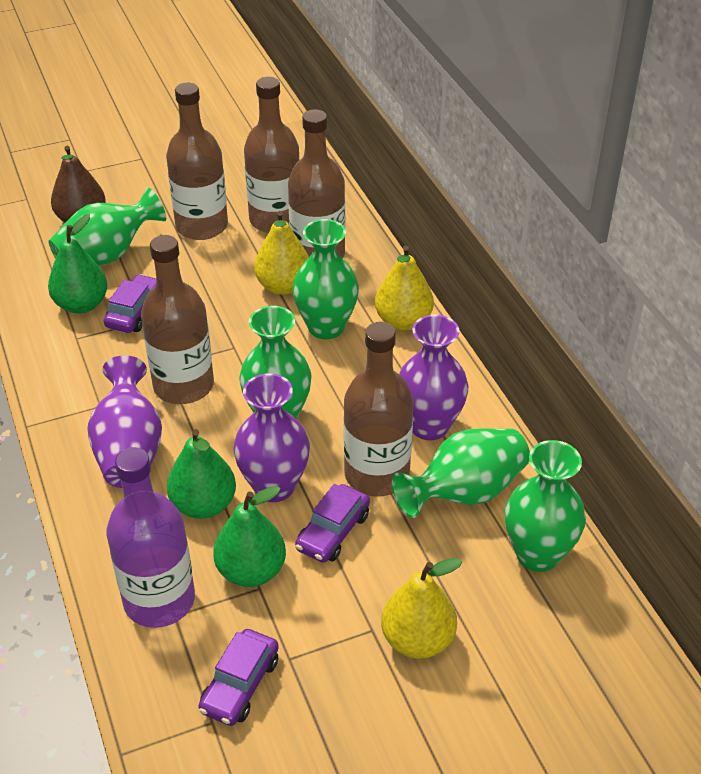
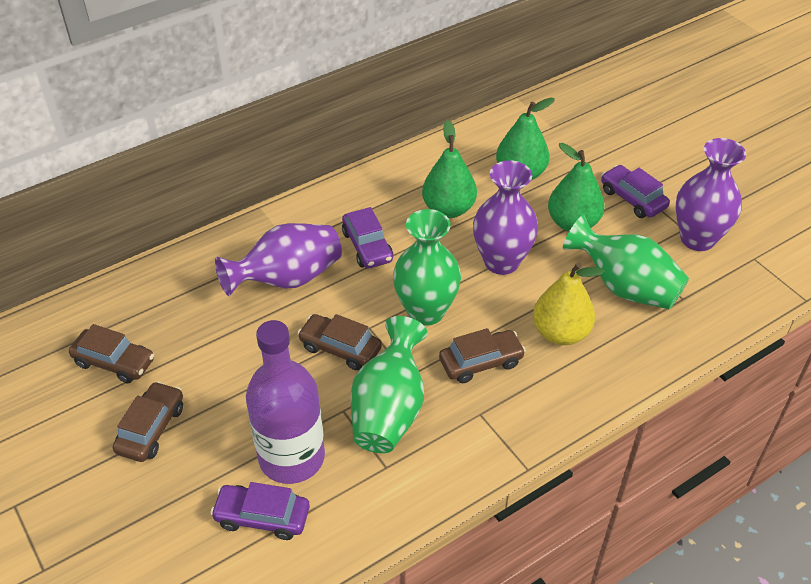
brown bottle: [141,235,214,404] [166,83,228,240] [244,77,299,233] [288,109,345,258] [343,322,414,497] = 5 -> none = 0
brown car: none = 0 -> [69,324,154,383] [113,381,183,462] [298,314,382,370] [439,328,526,383] = 4
brown pear: [51,146,106,223] = 1 -> none = 0
green vase: [49,187,166,266] [239,306,312,419] [292,219,359,339] [392,428,530,518] [505,440,586,572] = 5 -> [351,316,428,453] [393,209,461,326] [563,215,689,309] = 3
yellow pear: [254,211,309,295] [375,246,434,331] [381,558,462,659] = 3 -> [533,263,605,345] = 1

